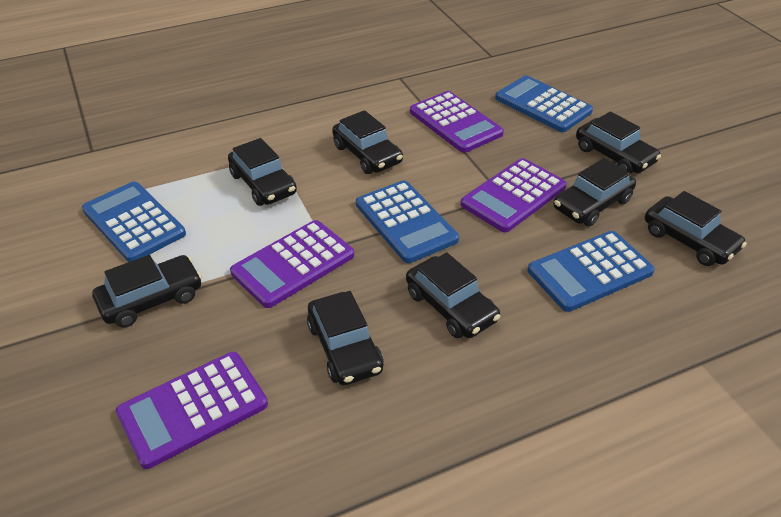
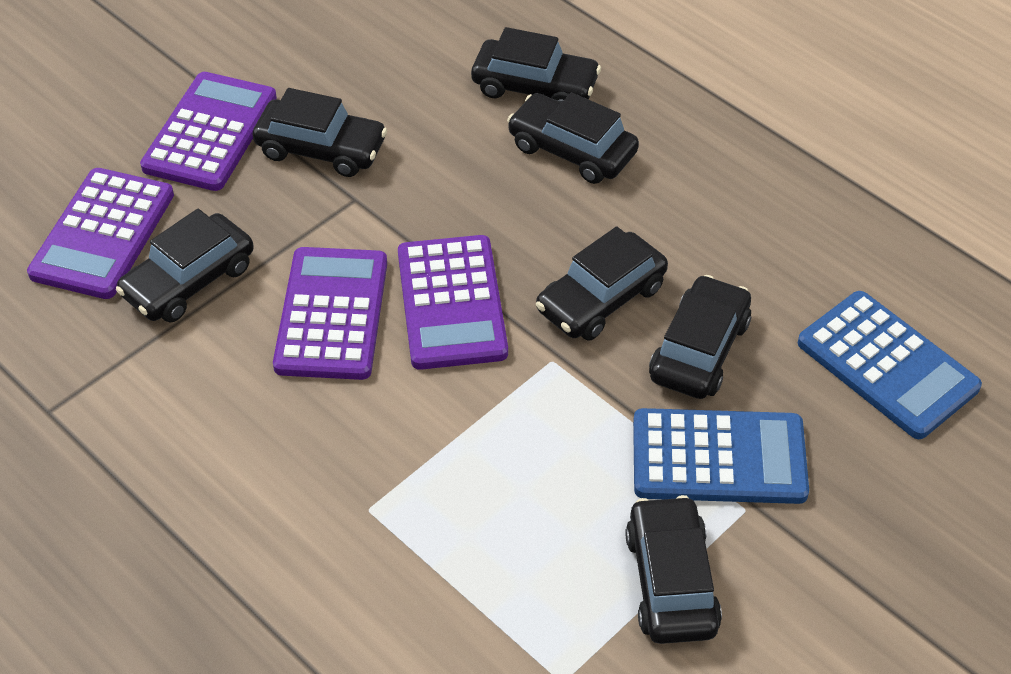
black car: [92,255,202,327] [228,138,297,206] [307,291,384,385] [332,110,403,174] [406,252,500,338] [553,158,636,227] [576,111,661,174] [645,191,747,266] = 8 -> [116,209,254,323] [253,88,387,177] [471,27,601,103] [507,92,639,184] [536,227,668,341] [625,495,722,644] [649,275,751,399] = 7
blue calculator: [82,182,186,262] [356,180,459,263] [495,76,593,132] [528,231,655,312] = 4 -> [633,408,809,504] [798,291,982,439] = 2

